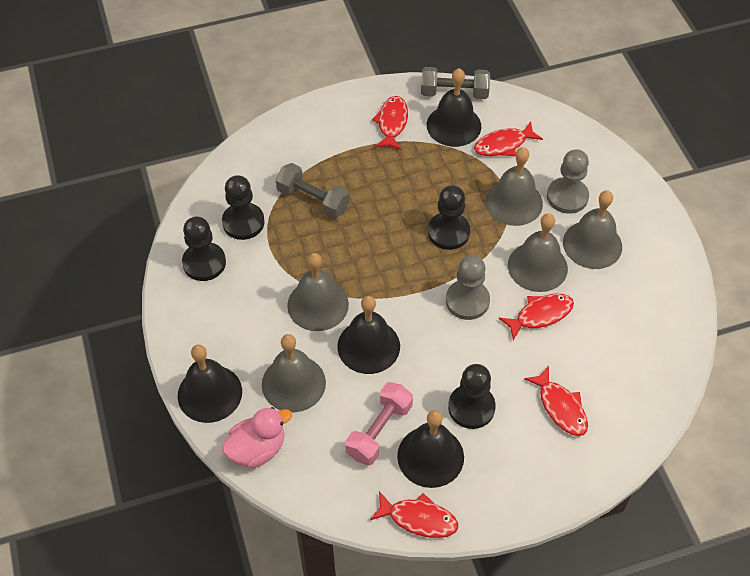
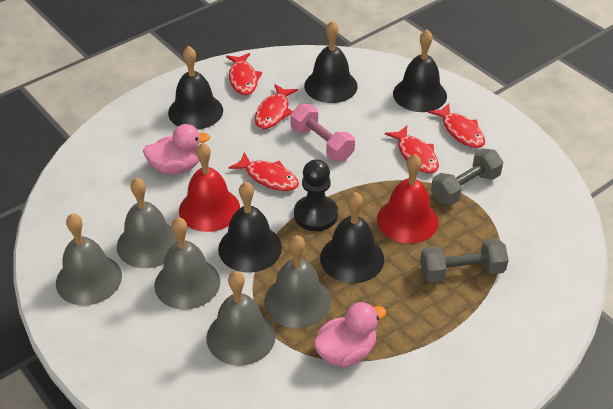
black bell: [178,345,242,423] [337,296,400,374] [397,410,464,488] [427,68,481,147] = 4 -> [168,46,223,130] [218,182,282,273] [304,20,358,103] [320,192,384,283] [393,29,447,112] = 5
black pawn: [182,217,226,281] [222,175,265,240] [428,185,470,250] [448,364,496,429] = 4 -> [294,159,338,231] = 1
grey pawn: [446,255,490,320] [547,149,589,214] = 2 -> none = 0
pink duck: [222,407,292,468] = 1 -> [143,124,210,174] [313,302,387,367] = 2
red bell: none = 0 -> [179,143,240,232] [377,154,439,244] = 2

